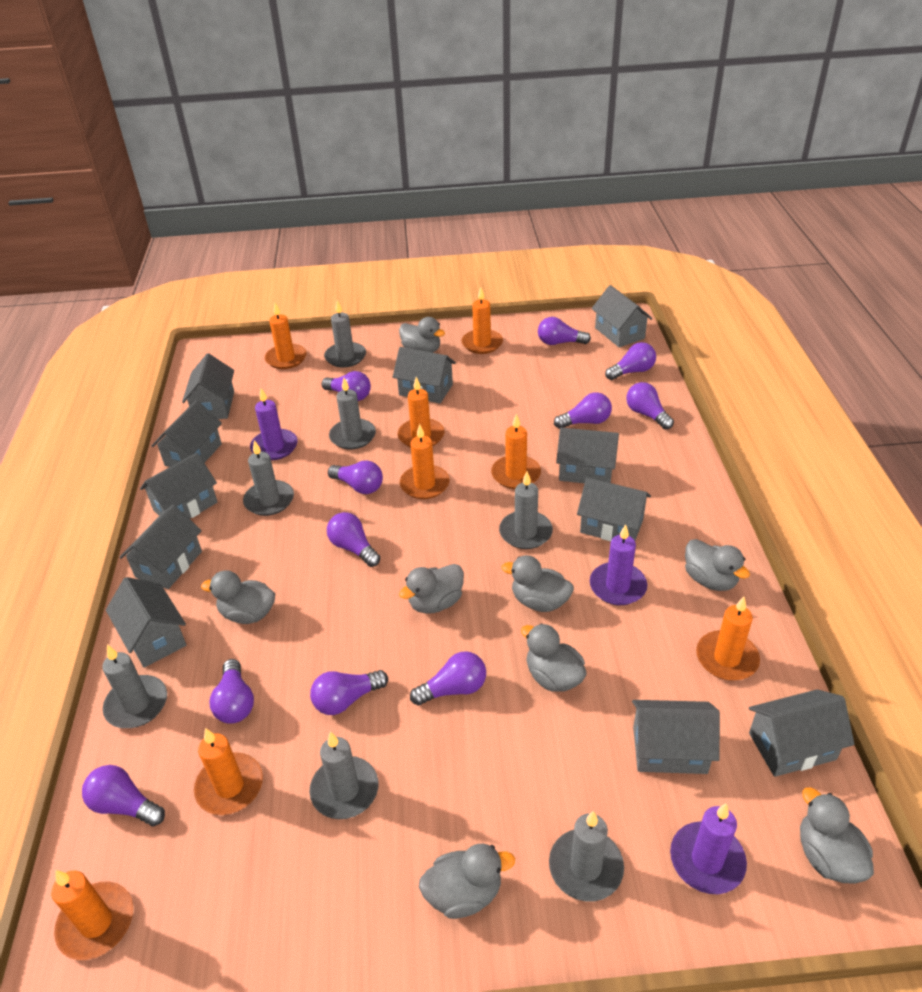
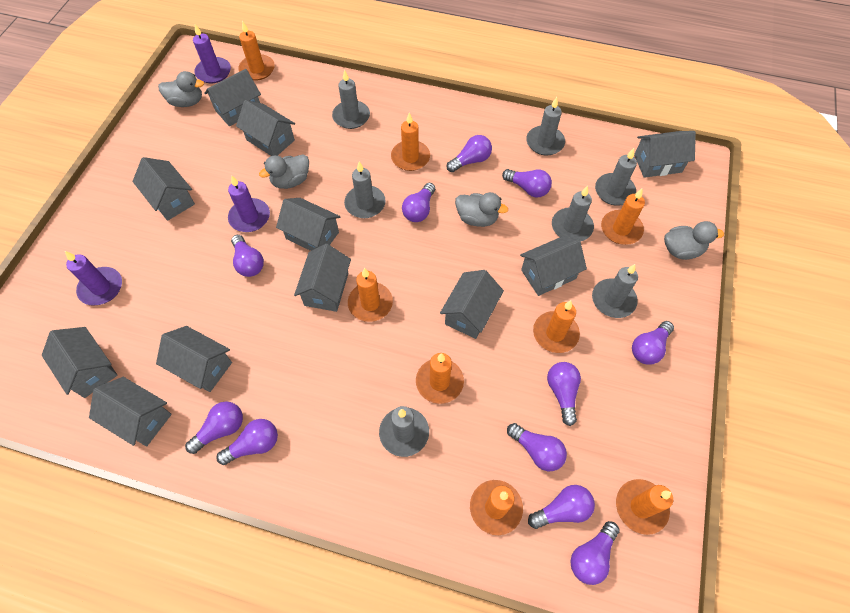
grey duck: [201,570,275,624] [399,317,445,353] [399,564,464,614] [419,844,515,919] [502,555,574,612] [521,623,587,692] [685,539,750,591] [800,787,874,884] = 8 -> [158,71,204,107] [259,154,309,189] [455,192,508,227] [664,221,724,260] = 4

